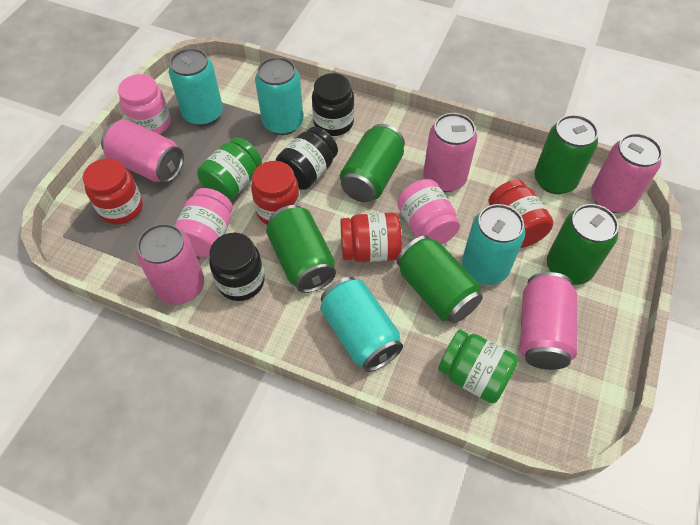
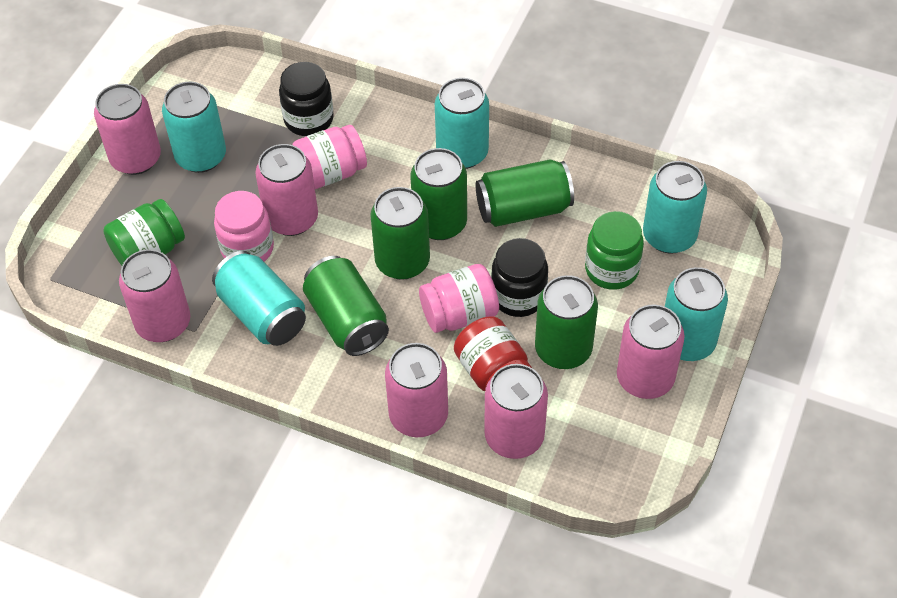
black jar: [209,233,265,301] [276,127,338,190] [312,73,354,136] = 3 -> [279,62,334,136] [491,238,548,317] = 2
pink can: [101,119,184,183] [136,223,204,305] [423,113,477,192] [520,272,577,370] [591,133,662,213] = 5 -> [94,84,161,175] [119,249,190,342] [255,144,318,236] [385,343,448,437] [484,364,548,459] [617,305,685,399] = 6
red jar: [83,158,143,224] [251,161,301,225] [340,212,402,262] [489,179,554,248] = 4 -> [454,317,532,391] = 1
turquoise can: [169,48,223,126] [255,57,303,135] [320,277,403,372] [462,204,525,285] = 4 -> [162,82,226,173] [212,251,306,346] [435,78,489,169] [643,161,707,254] [665,267,728,361] = 5

